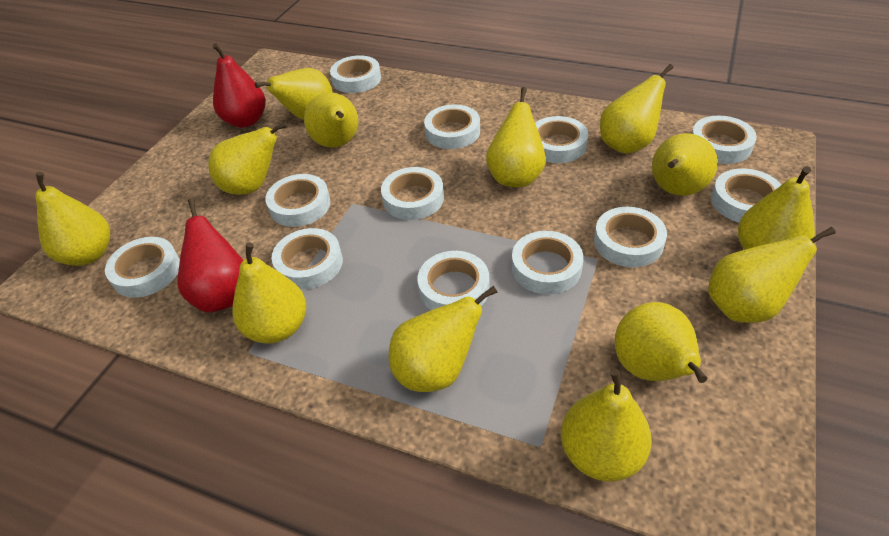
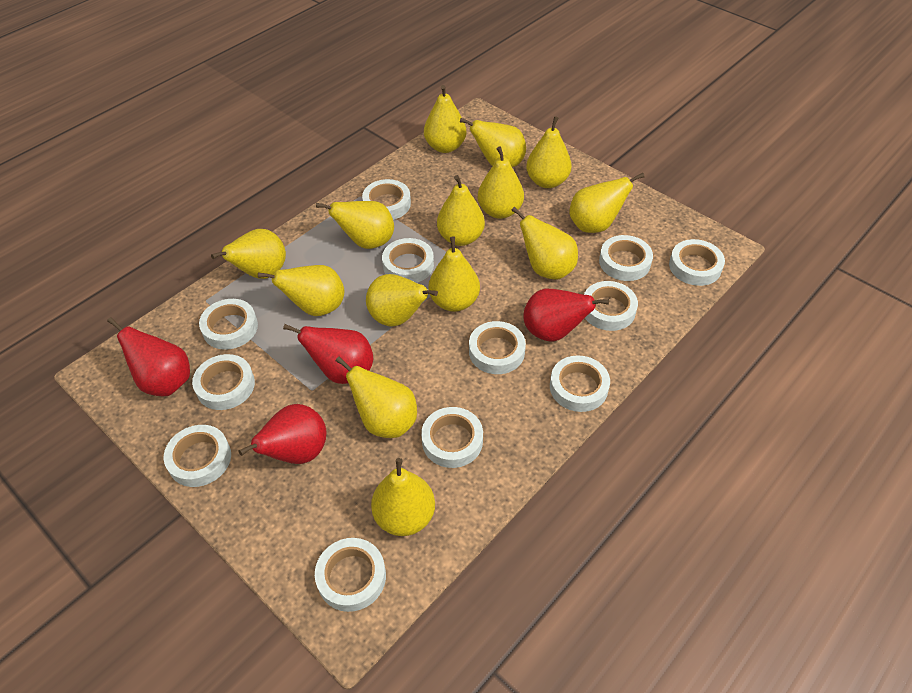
red pear: [177,198,243,312] [213,44,266,128] = 2 -> [107,317,190,396] [238,404,326,464] [283,324,373,384] [523,289,609,342] = 4
yellow pear: [35,172,110,266] [208,122,287,195] [233,243,306,344] [255,68,333,120] [304,92,358,148] [389,286,497,392] [486,87,546,187] [561,369,652,482] [600,64,673,154] [615,302,707,383] [652,133,718,196] [708,227,836,323] [738,166,815,250] = 13 -> [211,229,286,279] [258,265,344,316] [316,201,394,249] [335,357,417,438] [366,274,438,327] [371,458,435,536] [424,85,466,153] [428,236,480,312] [437,175,485,246] [460,118,526,167] [478,147,524,219] [511,207,578,279] [526,116,572,188] [569,173,645,233] = 14

